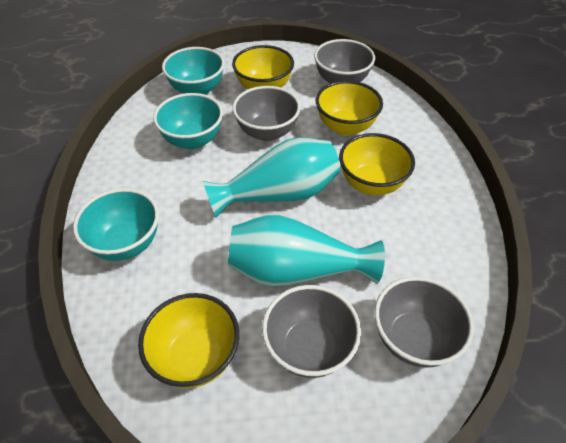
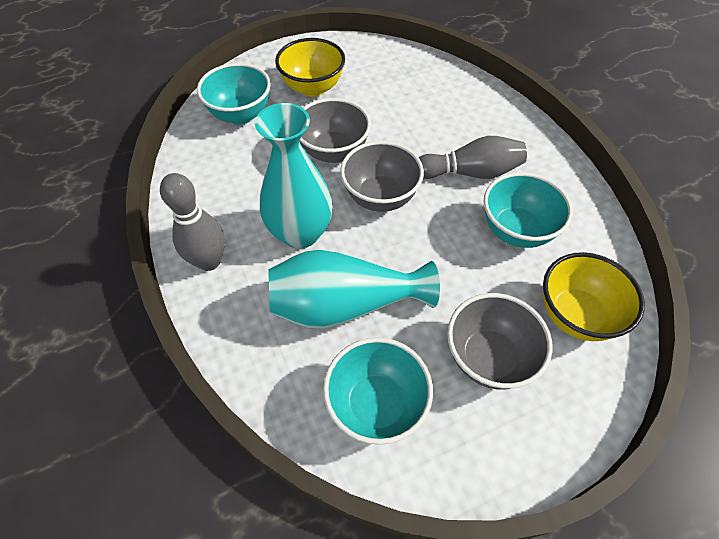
grey bowl: [232,86,301,141] [262,285,361,378] [314,39,375,83] [374,276,474,368] = 4 -> [299,98,371,163] [340,141,424,212] [447,293,552,389] = 3
grey bowling pin: none = 0 -> [160,173,225,271] [419,136,527,179] = 2
yellow bowl: [138,293,239,388] [232,45,294,89] [316,81,383,136] [339,133,415,195] = 4 -> [275,38,345,97] [543,252,645,341] = 2

